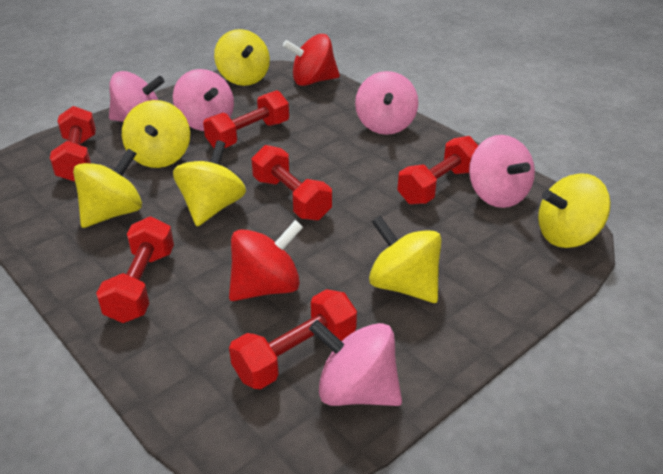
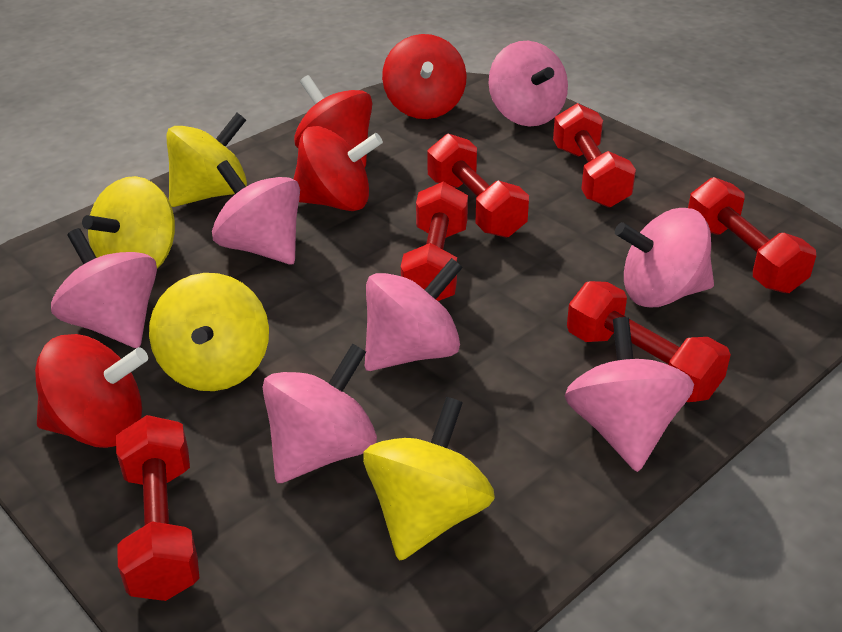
pink spinning top: [109,71,164,122] [173,69,234,131] [309,320,402,406] [355,71,418,135] [469,135,535,208] = 5 -> [51,228,157,348] [212,160,300,265] [262,343,377,483] [365,258,463,371] [489,41,568,126] [565,317,694,472] [615,208,714,307] = 7
red spinning top: [229,220,303,301] [283,34,340,86] = 2 -> [35,334,148,448] [294,75,372,168] [294,126,383,211] [382,34,467,119] = 4
yellow spinning top: [73,148,142,228] [122,100,190,168] [173,140,246,226] [214,29,270,86] [369,216,442,303] [538,173,611,248] = 6 -> [82,176,175,269] [149,273,269,391] [166,113,247,207] [363,397,495,561] = 4

